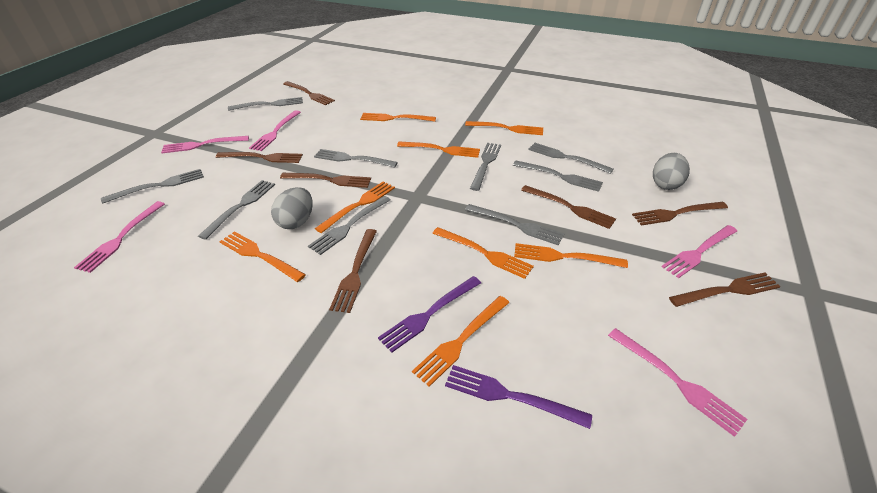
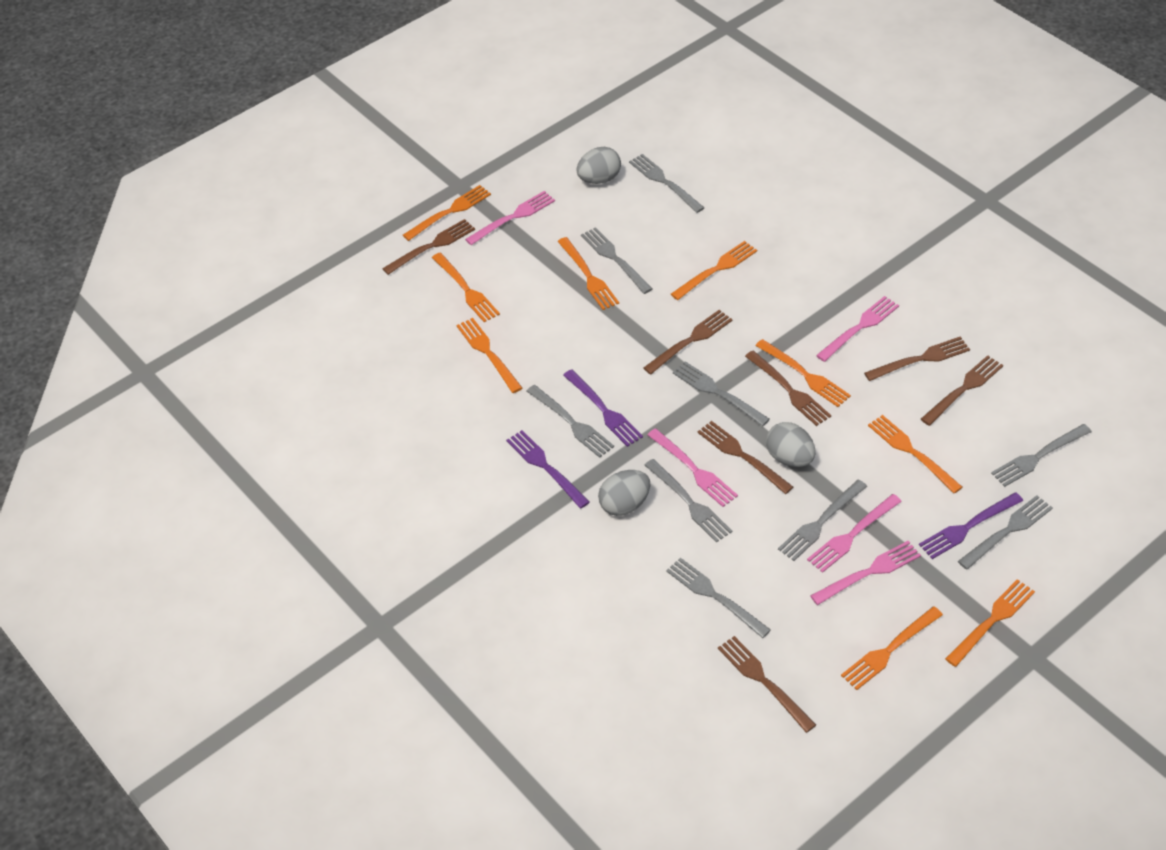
grey egg: [271,187,313,229] [653,153,690,190] = 2 -> [577,147,621,184] [598,470,650,516] [766,422,816,467] = 3
orange fork: [219,231,306,282] [315,181,395,233] [360,113,436,122] [397,142,480,158] [412,296,509,387] [432,227,534,279] [465,121,543,135] [514,243,628,268] = 8 -> [403,185,491,241] [432,253,500,322] [456,318,522,393] [557,237,619,310] [671,241,757,300] [755,339,851,407] [841,606,943,690] [868,415,962,494] [945,579,1035,667] = 9
purple fork: [378,276,481,353] [445,365,592,429] = 2 -> [506,430,590,509] [563,369,643,447] [919,492,1023,559] = 3

